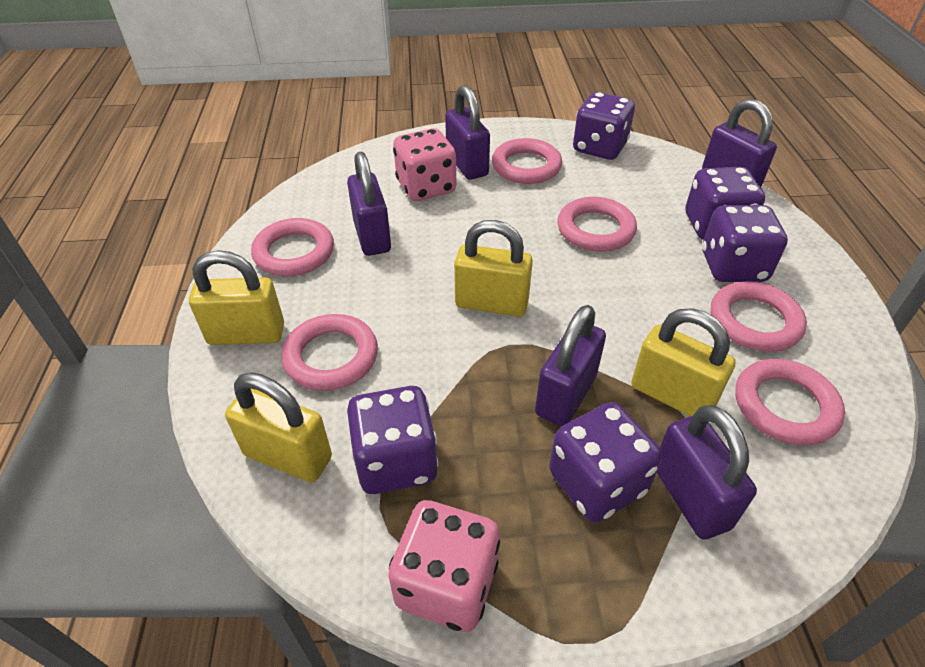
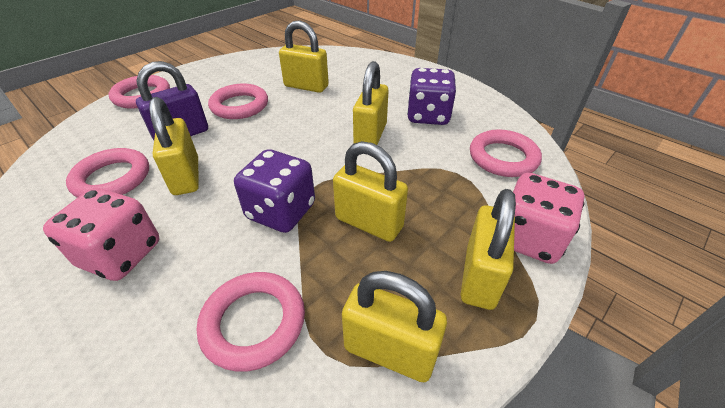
pink ring: [251,218,334,276] [281,314,378,391] [492,138,562,184] [557,197,637,252] [711,281,807,352] [735,359,845,446] = 6 -> [66,148,149,198] [108,75,170,109] [197,272,305,372] [208,84,268,119] [470,129,542,177] = 5
purple dice: [347,386,438,494] [549,402,662,523] [573,92,635,160] [686,167,765,240] [702,205,788,282] = 5 -> [234,149,315,233] [407,68,456,125] = 2
purple padlock: [347,152,391,256] [445,85,490,180] [535,305,606,426] [657,405,757,540] [702,99,777,187] = 5 -> [136,61,208,140] = 1
yellow padlock: [189,250,284,345] [225,372,332,482] [454,220,533,317] [631,308,736,416] = 4 -> [149,97,199,195] [279,20,329,93] [333,141,408,242] [342,271,447,382] [353,61,388,145] [461,189,516,310] = 6

